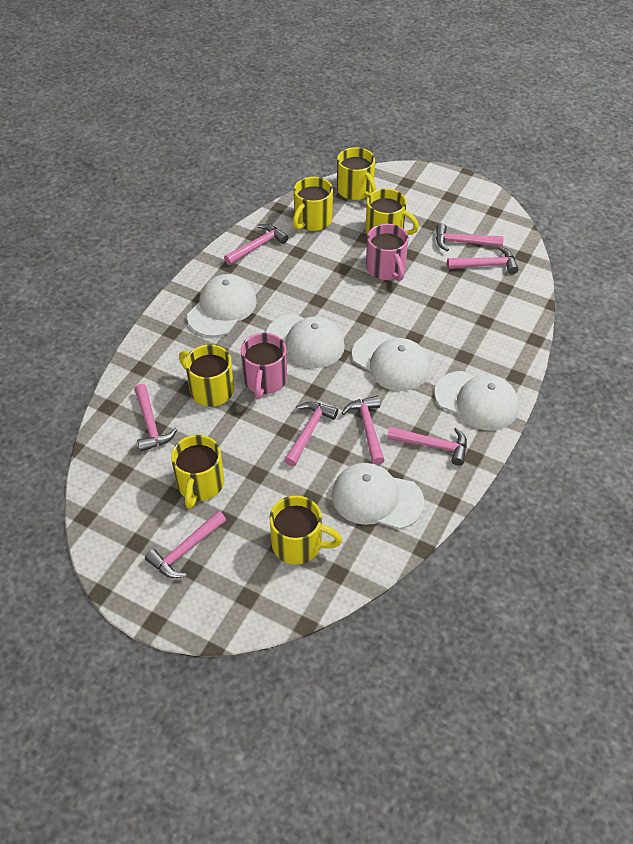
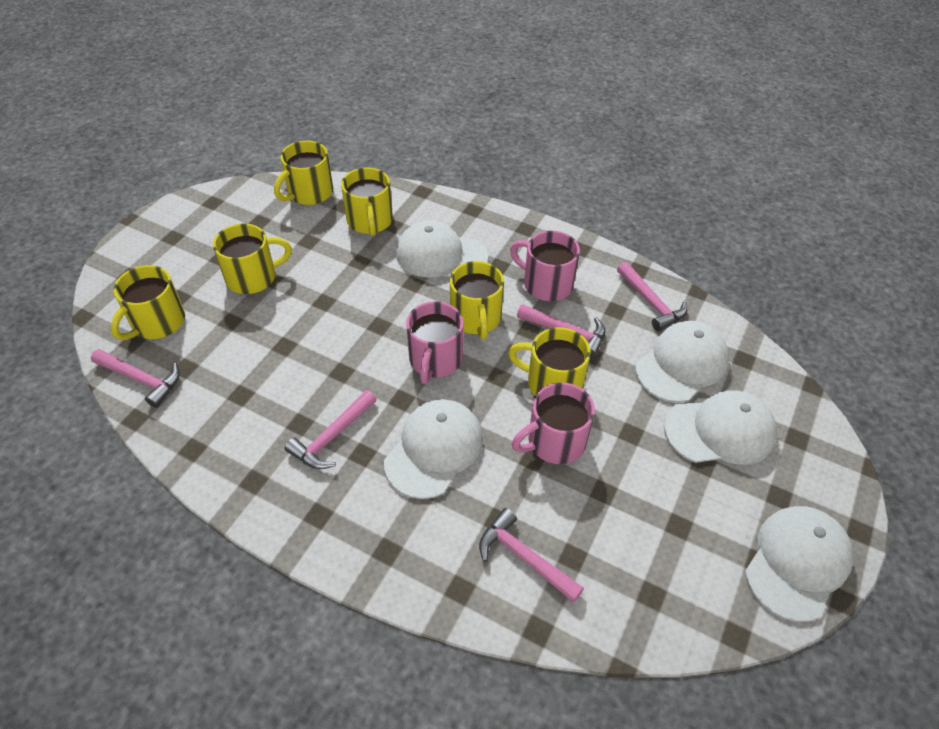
pink hammer: [134,384,177,452] [145,511,226,578] [224,224,288,265] [284,402,338,466] [342,396,385,465] [387,427,467,466] [436,223,504,251] [447,246,519,274] = 8 -> [91,349,180,408] [285,390,377,469] [479,508,584,603] [517,304,605,358] [617,262,687,331] = 5
pink mug: [241,333,287,399] [366,224,409,281] = 2 -> [406,301,464,384] [510,231,580,301] [511,382,595,464] = 3

